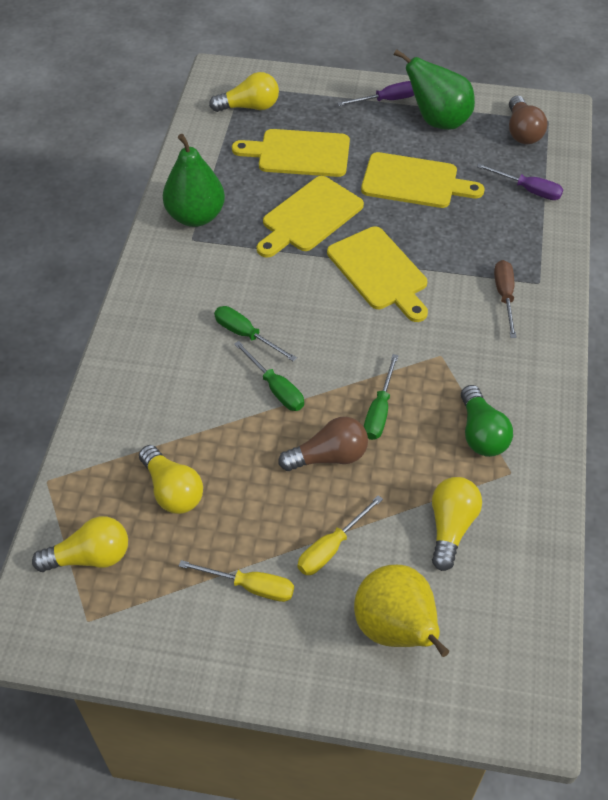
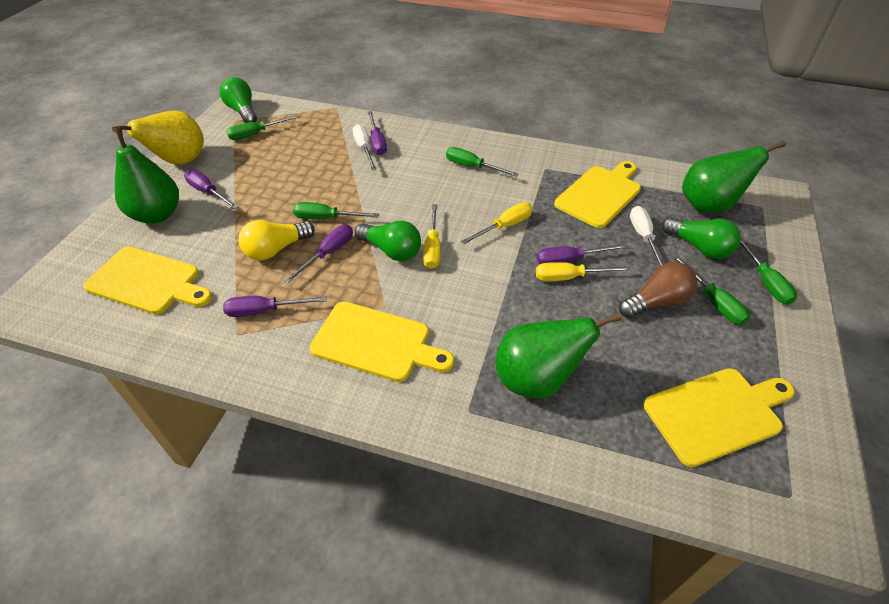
brown light bulb: [278,417,368,471] [509,96,547,144] = 2 -> [619,262,697,318] = 1
brown screwdriver: [494,260,517,338] = 1 -> none = 0
green light bulb: [461,385,513,457] = 1 -> [220,77,257,123] [355,221,421,261] [662,217,741,259] = 3
green pear: [163,134,225,227] [394,49,475,130] = 2 -> [114,128,179,224] [495,312,622,398] [682,140,786,213] = 3
green screwdriver: [214,306,297,362] [234,341,304,411] [364,354,399,440] = 3 -> [226,115,299,140] [293,202,379,219] [446,147,519,177] [673,255,750,325] [740,238,797,305] = 5
purple screwdriver: [337,81,414,106] [477,163,563,200] = 2 -> [184,169,238,209] [223,296,327,317] [284,225,353,283] [368,111,387,155] [537,244,627,264] = 5
white screwdriver: none = 0 -> [353,124,377,171] [630,206,664,267] = 2
yellow light bulb: [32,516,128,572] [139,445,203,514] [209,72,279,112] [432,477,482,571] = 4 -> [239,220,315,261] = 1
yellow screwdriver: [179,560,294,602] [297,495,383,575] = 2 -> [423,205,440,269] [461,202,533,244] [536,262,631,281] = 3

